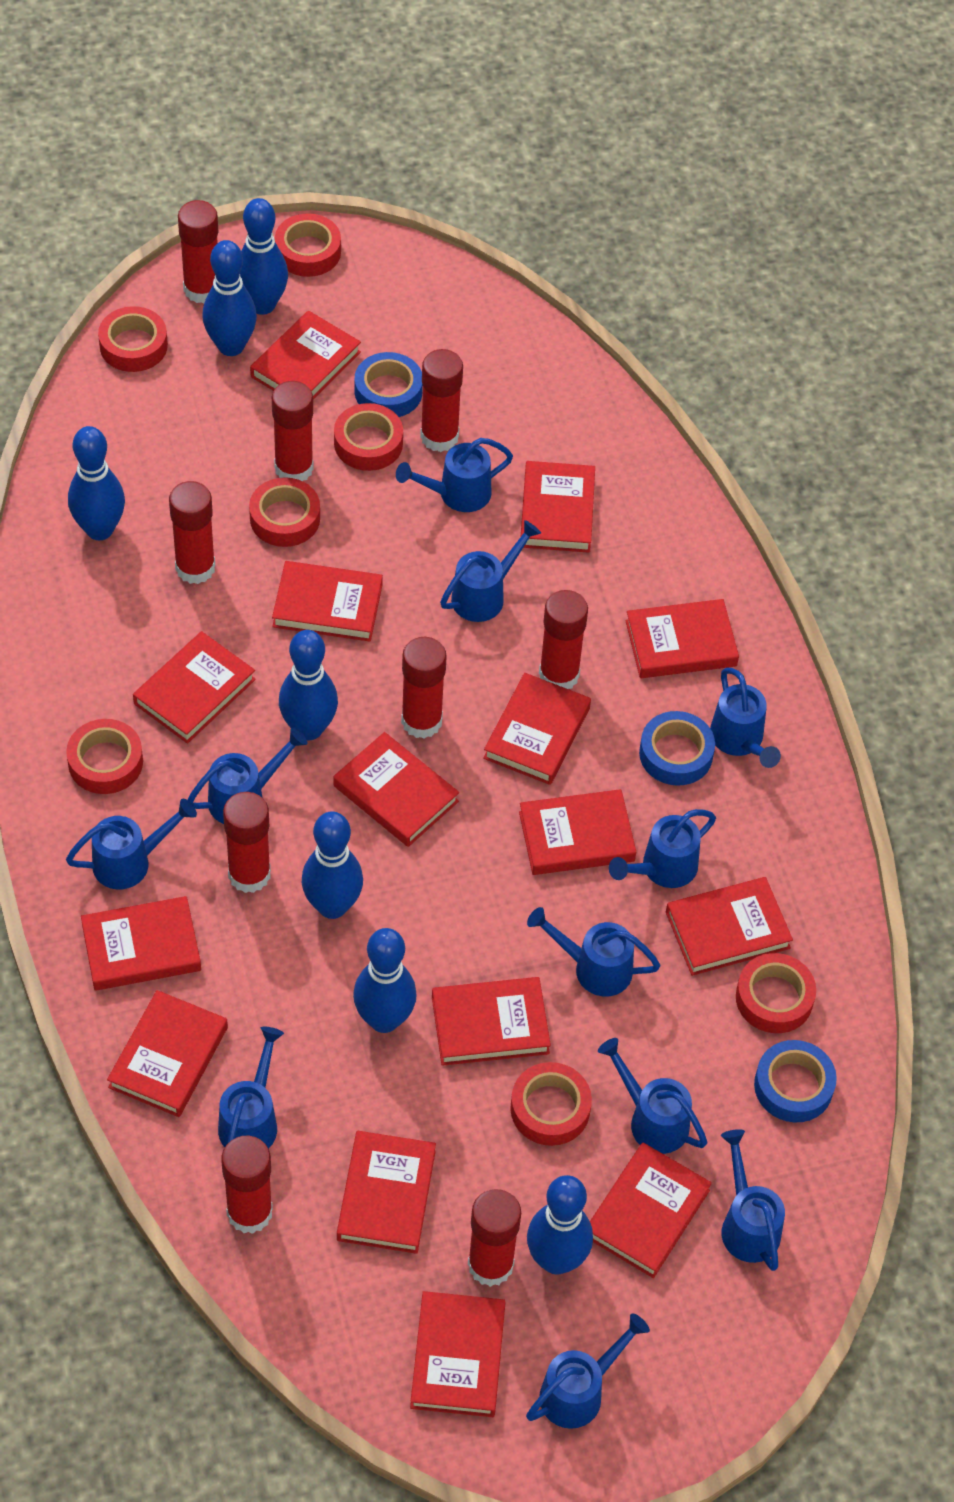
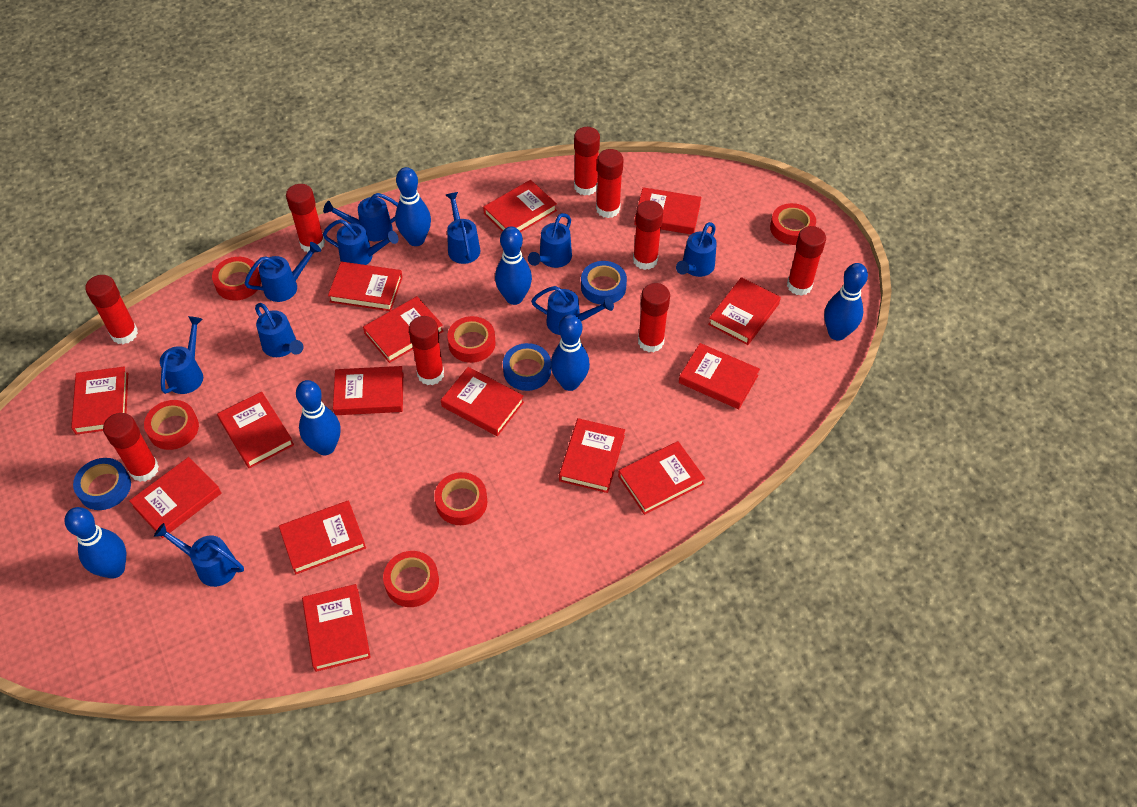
blue bowling pin: [68,426,125,540] [202,240,257,356] [240,198,288,315] [279,630,338,740] [302,812,363,919] [353,928,417,1033] [527,1175,593,1274] = 7 -> [64,507,126,579] [296,380,341,455] [395,167,431,246] [495,226,532,305] [551,314,590,391] [824,263,868,341] = 6
blue watering can: [66,799,197,889] [188,728,308,824] [218,1027,284,1148] [396,438,513,512] [440,520,541,622] [526,1313,650,1429] [527,907,660,996] [598,1038,707,1154] [609,809,716,888] [710,668,781,768] [721,1129,785,1271] = 11 -> [154,523,244,587] [160,316,203,394] [244,242,321,302] [255,303,304,357] [323,193,398,241] [323,219,398,265] [446,192,480,264] [528,213,572,268] [531,286,614,335] [676,222,717,277] = 10
red tape: [66,719,143,794] [98,306,168,372] [249,477,320,547] [275,213,341,277] [334,403,403,471] [510,1062,592,1146] [736,953,816,1033] = 7 -> [144,400,199,450] [212,257,261,301] [383,551,439,607] [434,472,487,525] [447,316,496,363] [770,203,816,245] = 6

